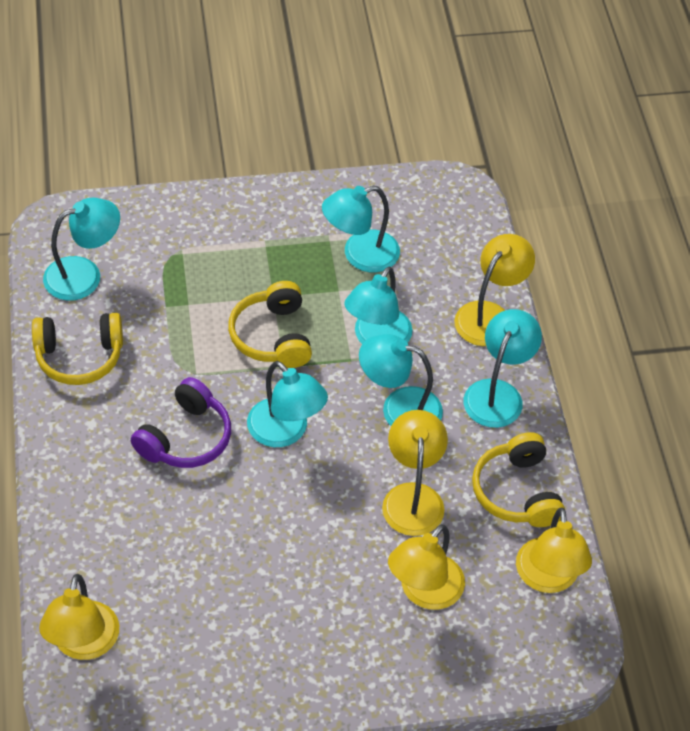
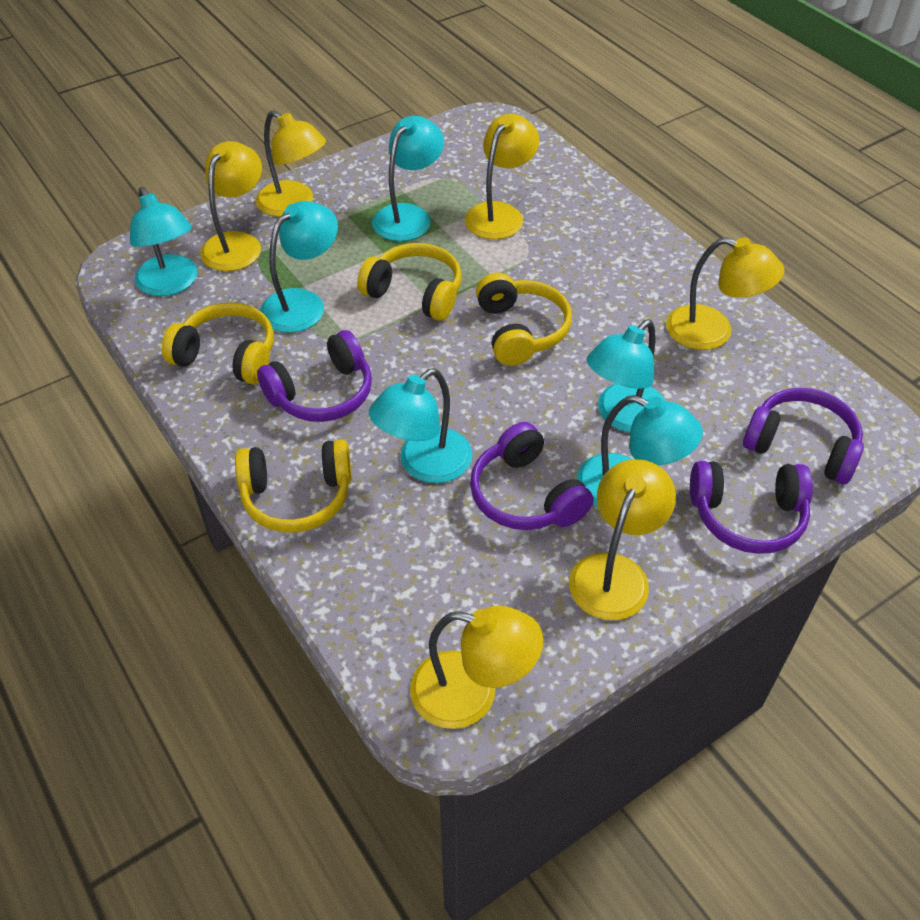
purple headphones: [131,377,231,468] = 1 -> [257,330,372,422] [470,422,594,530] [690,461,813,554] [743,388,864,484] = 4
yellow headphones: [32,313,123,385] [228,281,312,368] [472,432,565,527] = 3 -> [161,302,274,385] [235,439,352,533] [357,243,462,321] [476,273,572,366] = 4
yellow lamp: [39,574,119,660] [382,410,448,536] [388,524,465,610] [454,234,535,346] [516,508,592,593] = 5 -> [200,141,262,271] [256,110,326,217] [410,606,543,729] [465,114,540,239] [569,459,676,620] [666,237,784,350] = 6

